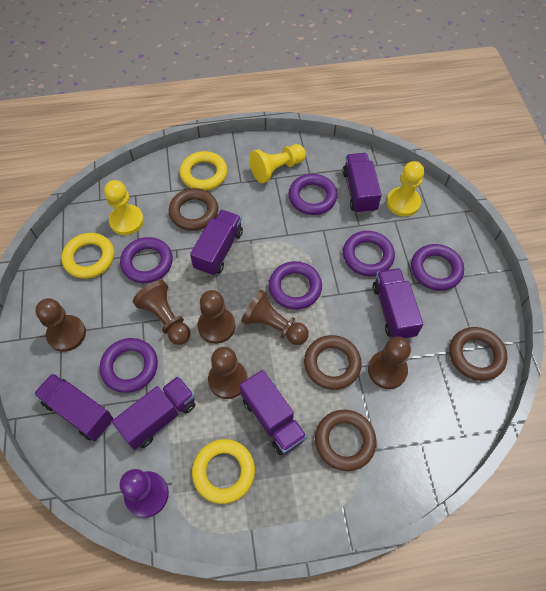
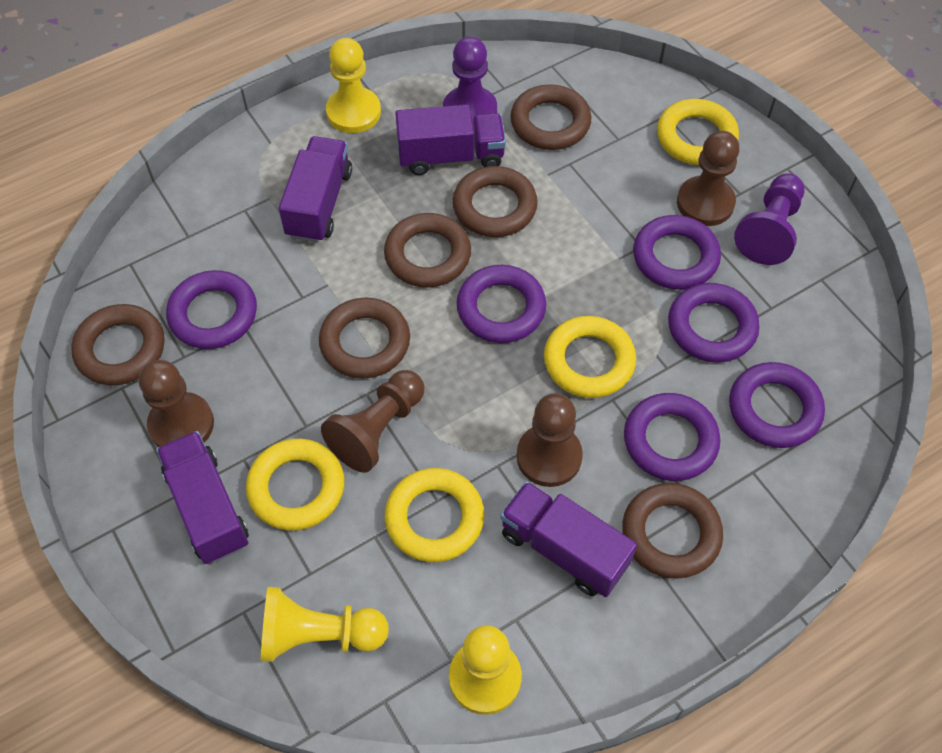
brown pawn: [35,298,86,352] [133,280,190,345] [197,290,235,344] [208,347,248,399] [241,289,309,345] [368,337,411,389] = 6 -> [139,360,214,447] [321,370,424,473] [517,393,583,487] [677,131,739,226] = 4
brown ring: [169,188,218,231] [304,335,362,390] [315,410,376,471] [449,327,508,381] = 4 -> [71,304,165,385] [319,297,410,378] [384,213,471,287] [453,166,538,237] [511,84,591,150] [622,483,723,579] = 6
purple pawn: [120,469,169,518] = 1 -> [443,36,497,120] [734,173,804,265] = 2
purple truck: [34,373,113,441] [112,376,196,450] [190,210,243,276] [240,370,307,455] [343,153,382,214] [373,268,423,339] = 6 -> [156,431,249,564] [279,136,352,243] [395,104,506,175] [500,481,637,597] = 4
yellow ring: [61,233,114,279] [180,151,227,191] [192,439,255,504] = 3 -> [246,439,344,531] [385,468,484,562] [544,316,636,398] [657,99,739,165] = 4

